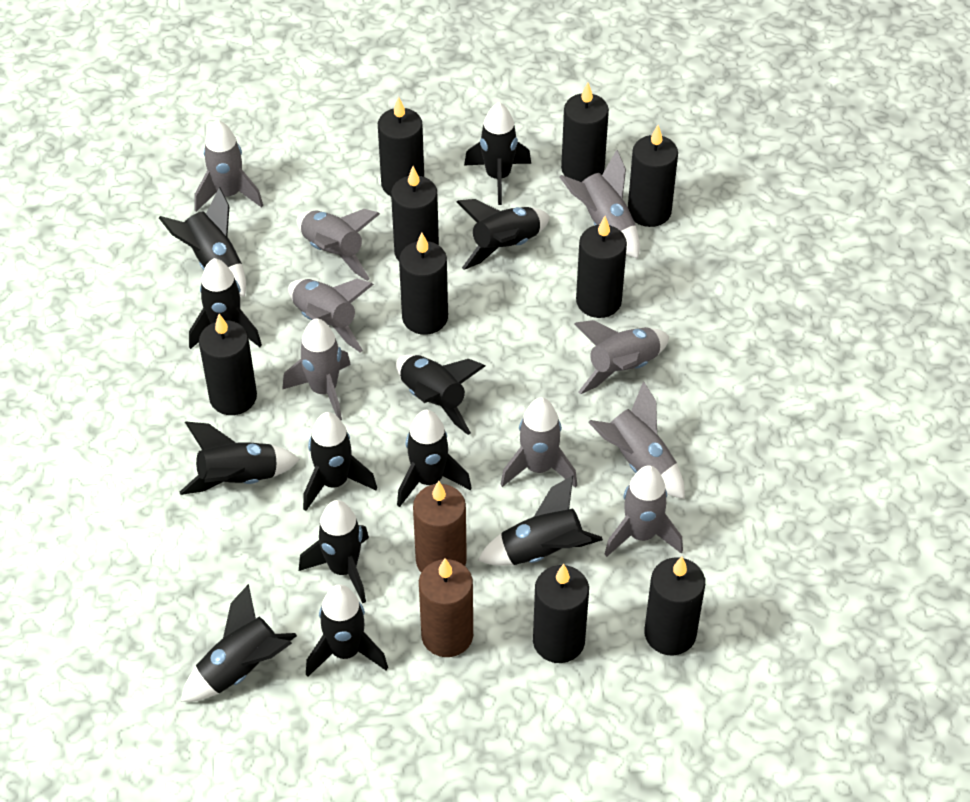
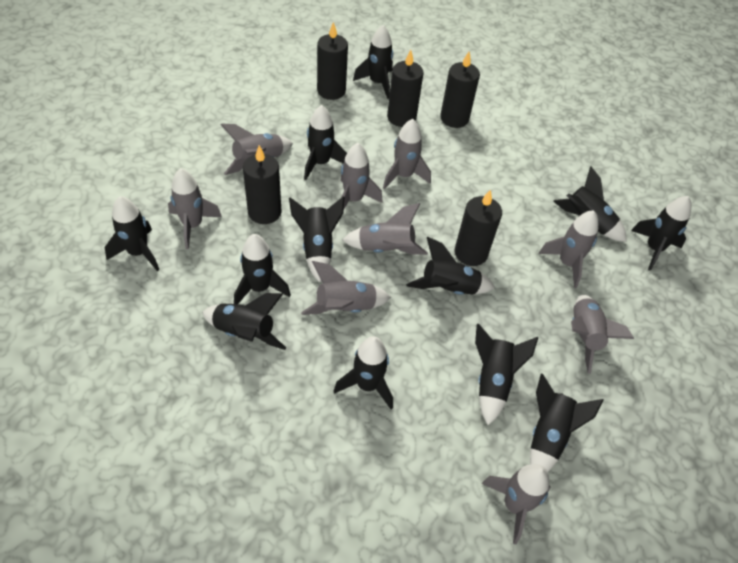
black candle: [199,314,257,415] [378,97,424,196] [391,166,439,261] [399,233,448,335] [533,564,589,663] [561,82,609,182] [576,216,627,318] [628,125,678,227] [645,556,705,655] = 9 -> [243,145,282,224] [317,22,348,100] [387,50,423,127] [440,52,480,128] [455,189,502,266] = 5
brown candle: [413,481,467,573] [419,558,473,657] = 2 -> none = 0

